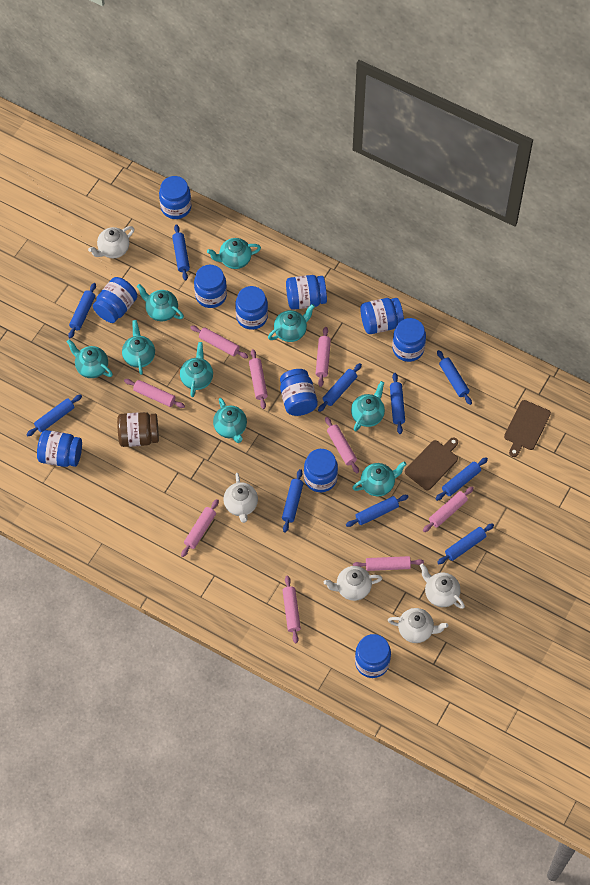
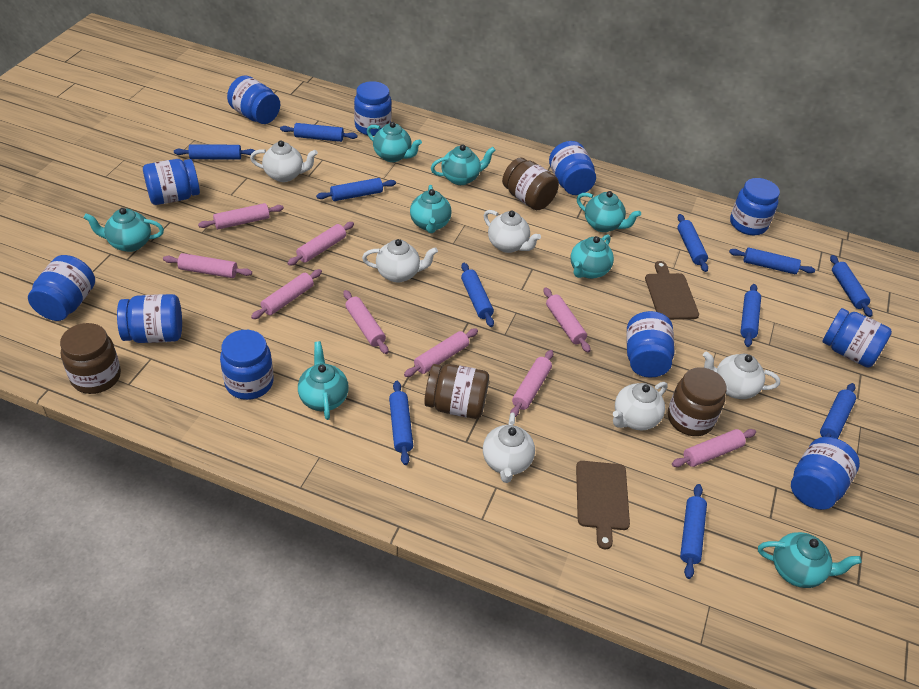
blue rolling pin: [26,394,82,436] [68,283,96,338] [172,224,190,281] [282,469,304,532] [318,363,362,412] [346,495,408,527] [390,373,405,434] [435,457,488,501] [437,350,472,405] [437,523,494,564] = 10 -> [174,144,256,159] [280,123,357,142] [316,178,396,201] [389,381,413,465] [461,263,494,327] [677,214,708,272] [680,484,707,579] [729,248,815,274] [741,284,761,347] [820,383,856,439] [830,255,872,317] = 11
brown jar: [117,412,159,447] = 1 -> [60,323,121,394] [424,364,489,419] [502,157,559,210] [668,367,727,436] = 4
turquoise teapot: [67,339,113,378] [122,320,155,375] [137,284,184,321] [180,342,213,397] [207,238,261,269] [213,398,247,443] [268,304,315,342] [351,381,385,431] [352,461,407,496] = 9 -> [84,208,164,252] [298,341,349,420] [367,122,422,162] [410,185,452,233] [431,145,496,185] [570,234,614,279] [577,191,641,232] [758,532,862,588] = 8
white teapot: [88,226,134,258] [224,473,258,523] [324,566,382,601] [388,608,448,643] [420,563,465,609] = 5 -> [250,141,318,182] [362,239,438,283] [483,412,535,483] [484,210,541,253] [613,382,668,431] [703,351,780,399] = 6

